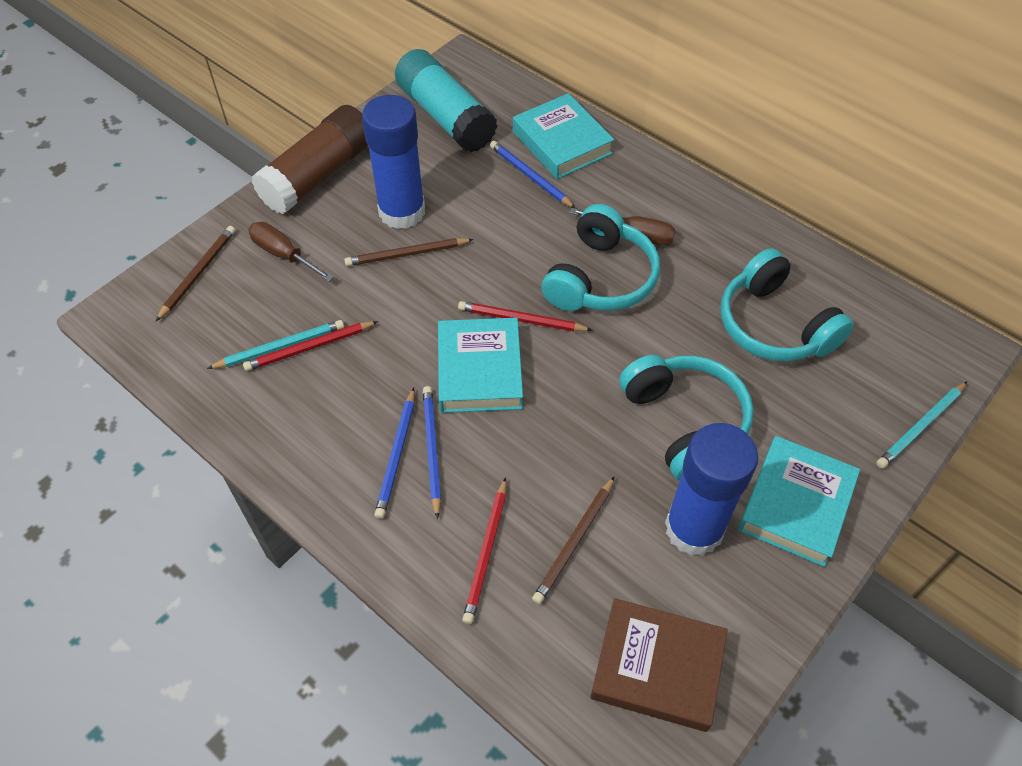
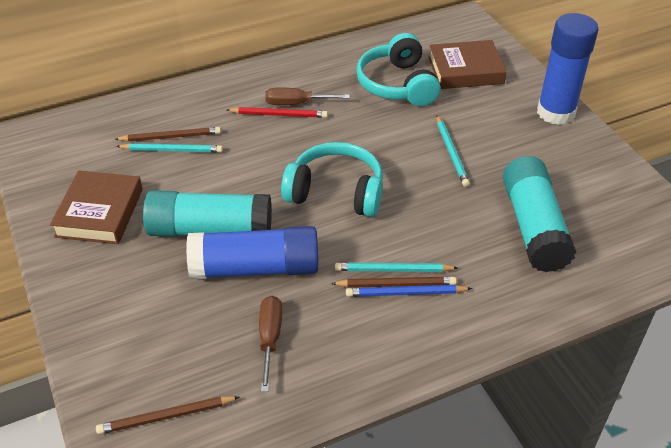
blue pencil: [374,388,415,519] [423,386,441,519] [490,141,576,209] = 3 -> [346,285,472,297] = 1
brown book: [590,598,728,732] = 1 -> [50,171,143,244] [428,40,507,89] = 2
brown glue stick: [252,105,368,214] = 1 -> none = 0
red pencil: [243,321,378,371] [458,301,592,331] [462,477,506,624] = 3 -> [227,107,328,118] = 1
turquoise book: [438,318,523,413] [513,93,614,179] [738,436,860,567] = 3 -> none = 0
turquoise glue stick: [395,49,498,153] = 1 -> [143,190,272,237] [503,156,577,272] = 2
turquoise headphones: [541,204,660,311] [619,355,754,481] [721,248,854,362] = 3 -> [281,142,383,217] [356,33,441,106] = 2
turquoise pencil: [207,320,344,369] [876,382,967,469] = 2 -> [116,143,223,153] [335,263,458,272] [436,116,470,187] = 3

